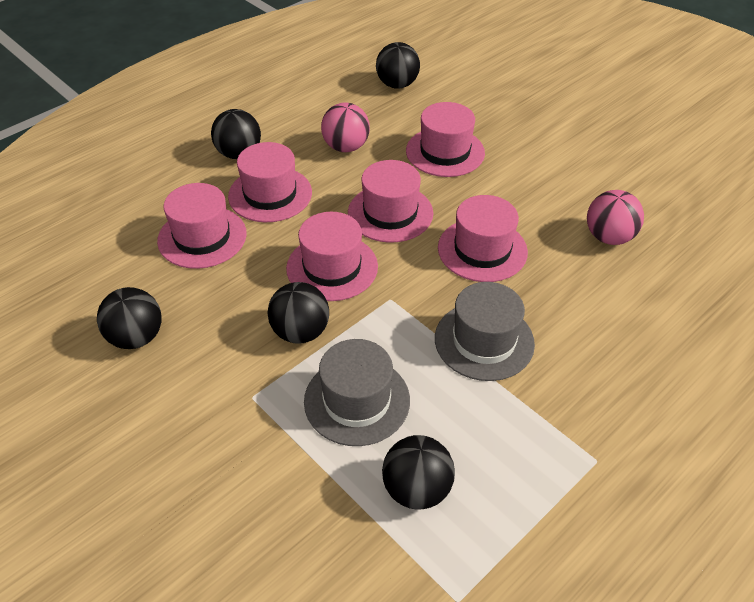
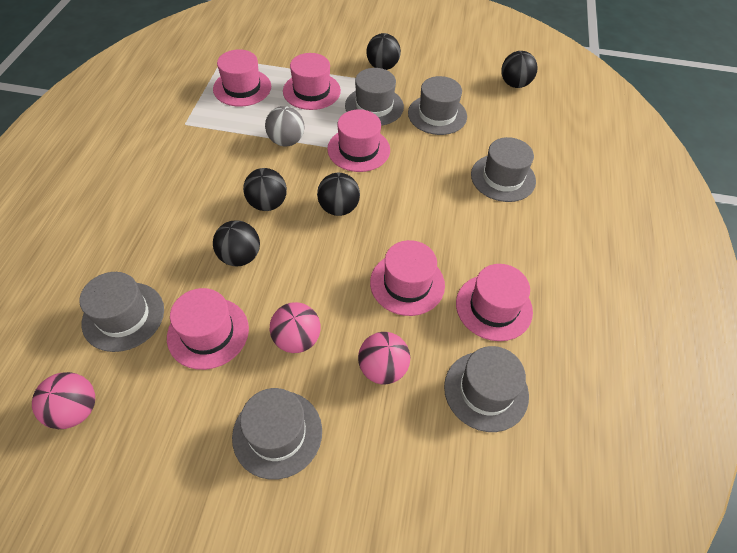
grey ball: none = 0 -> [265,106,304,147] = 1
grey hat: [304,339,410,446] [435,282,535,381] = 2 -> [80,272,164,352] [232,388,322,480] [345,68,404,126] [408,76,467,135] [444,346,529,432] [471,137,536,202] = 6
pink ball: [321,102,370,152] [587,190,644,245] = 2 -> [32,372,95,429] [270,302,321,353] [358,332,410,384] = 3

